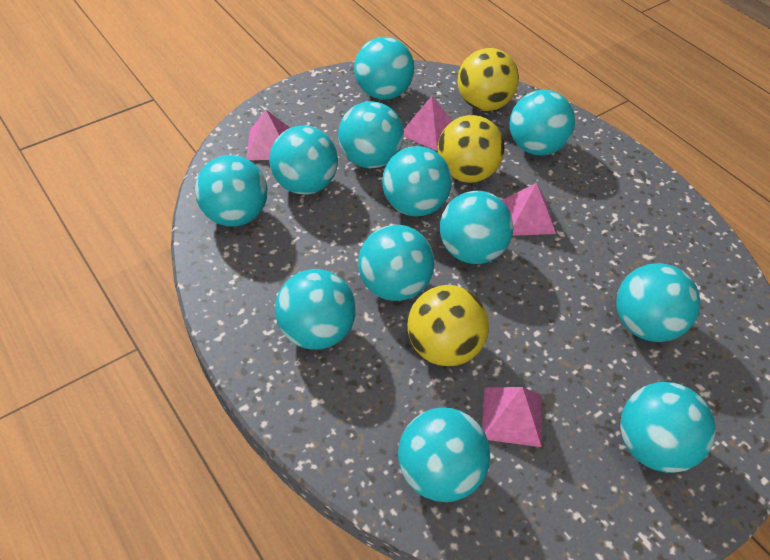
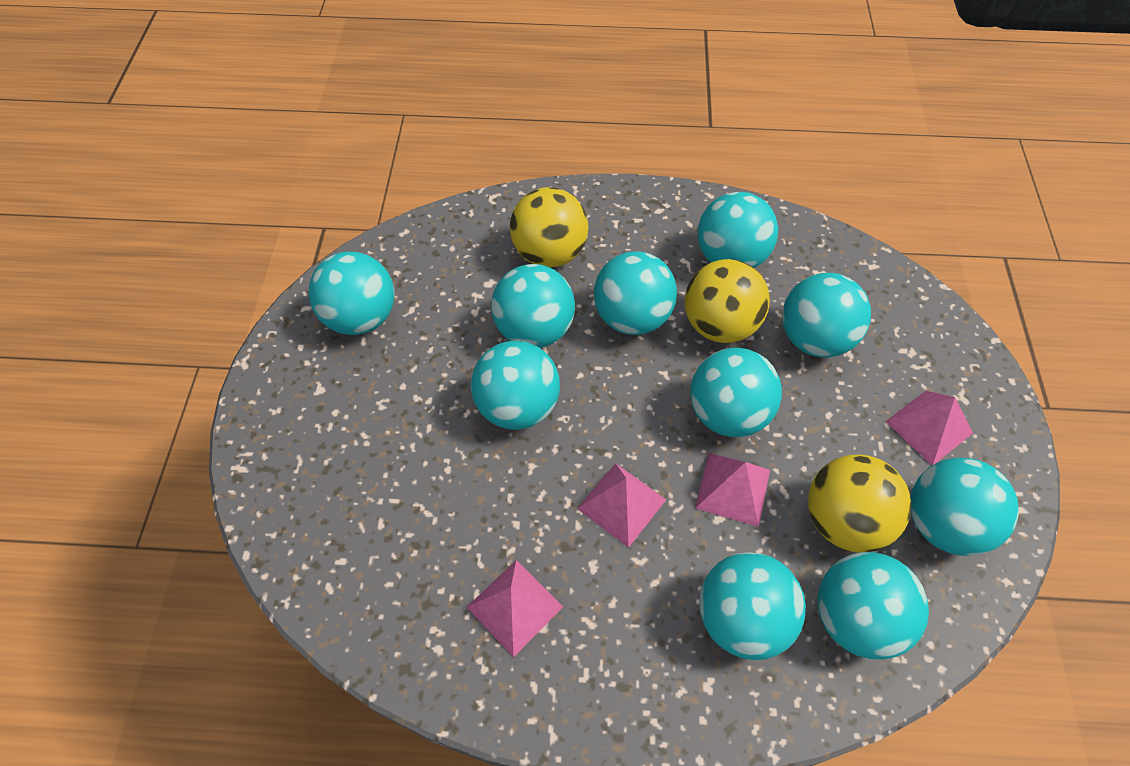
turquoise ball: [195,155,267,227] [269,125,338,194] [275,269,356,350] [338,101,404,169] [354,37,414,100] [358,225,435,301] [382,146,452,217] [398,407,490,502] [440,191,514,264] [509,90,575,155] [616,263,700,342] [620,382,716,473] = 12 -> [309,252,394,335] [471,341,560,430] [491,264,575,348] [594,251,677,335] [690,348,782,437] [698,192,778,268] [699,552,806,660] [782,273,871,358] [817,552,929,660] [911,458,1019,556] = 10

